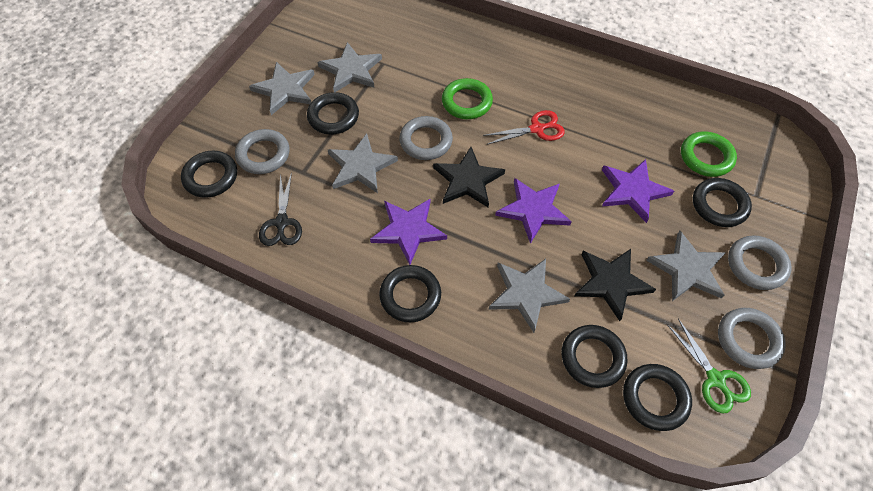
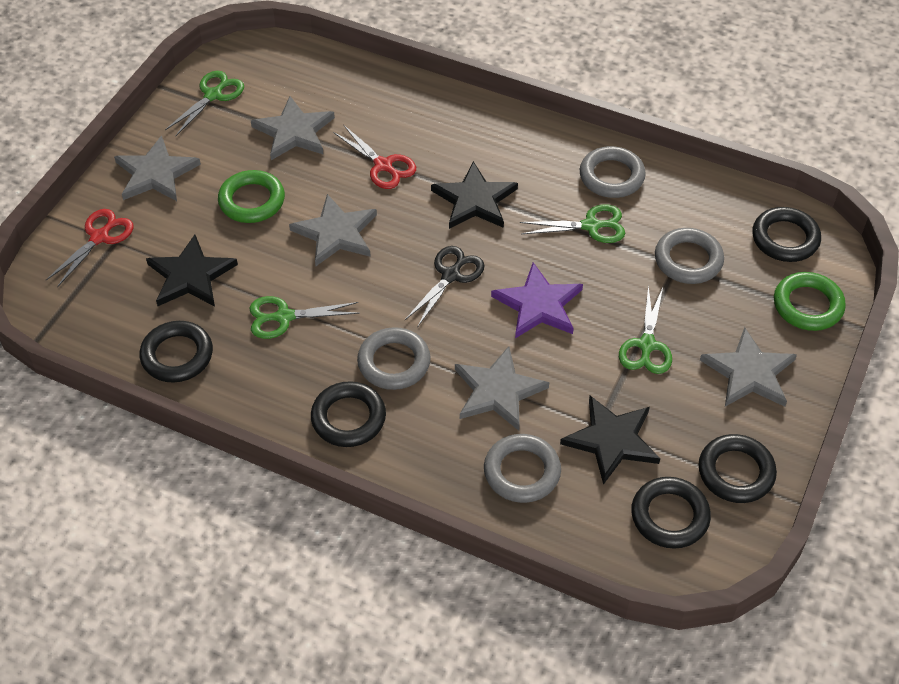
black ring: [181,151,237,198] [307,92,359,135] [379,265,441,322] [562,325,627,388] [623,364,692,431] [693,178,752,227] = 6 -> [139,321,213,383] [311,381,386,447] [631,477,711,549] [699,434,777,503] [752,207,821,262] = 5
black star: [433,147,505,207] [575,249,656,321] = 2 -> [146,235,238,306] [431,161,518,229] [560,396,660,485] = 3
green scissors: [667,318,751,413] = 1 -> [165,71,244,136] [250,296,360,339] [520,204,625,243] [619,285,672,374] = 4
purple star: [370,199,447,265] [495,178,572,244] [602,159,674,223] = 3 -> [491,262,583,338] = 1
red scissors: [483,110,565,145] = 1 -> [46,209,134,287] [333,125,416,189] = 2

